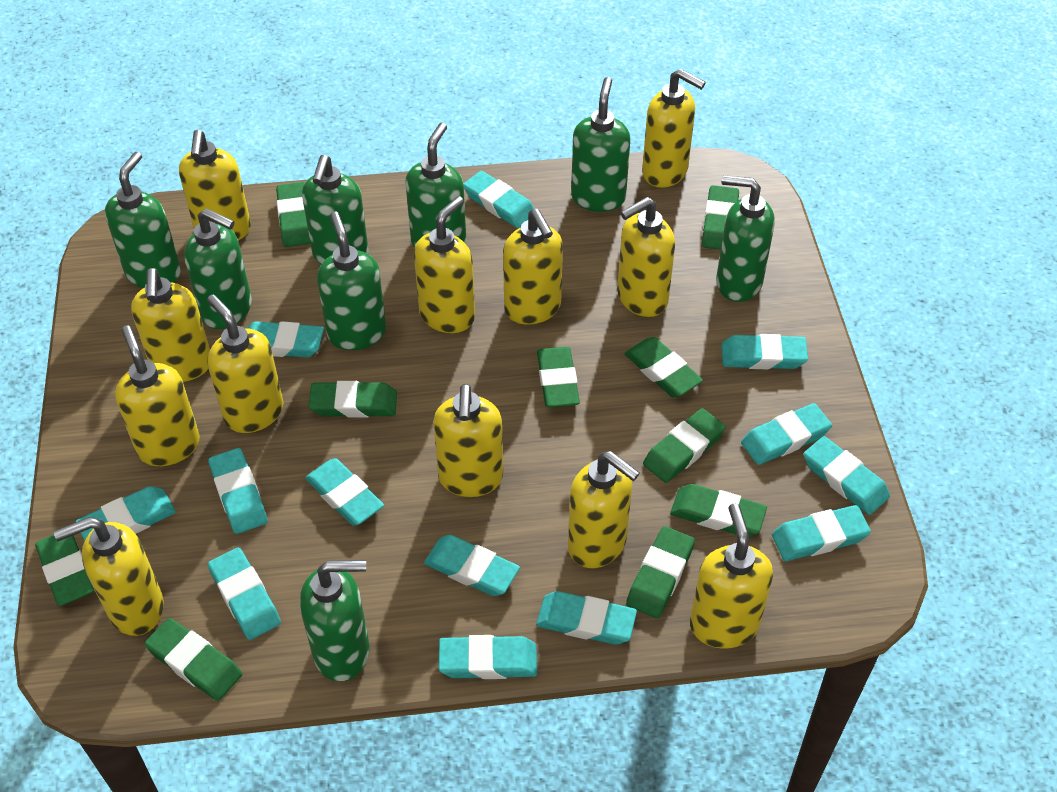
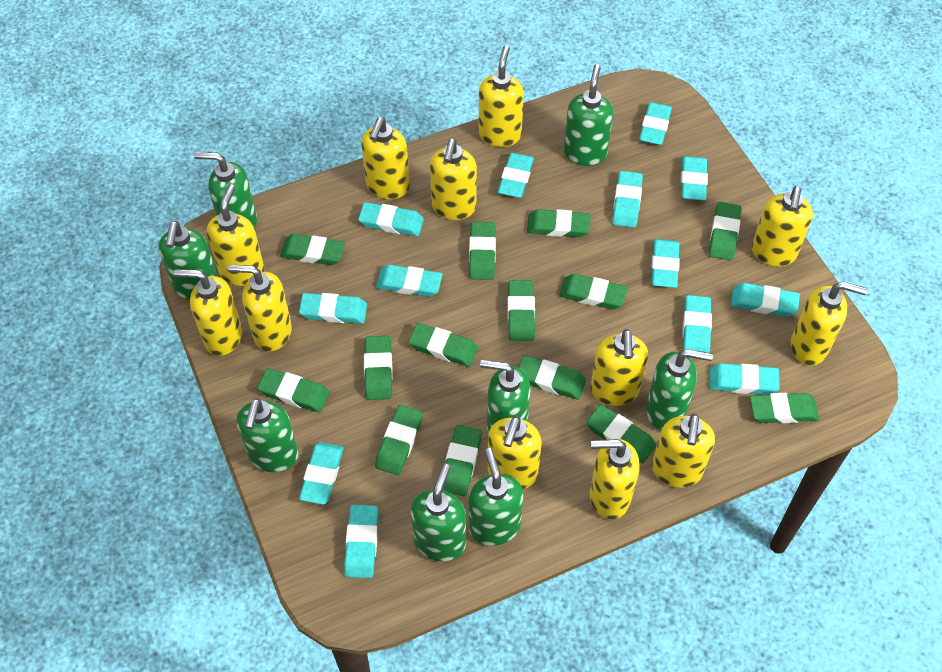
green eraser: [35,535,94,606] [145,618,242,701] [276,182,310,247] [308,381,397,418] [537,347,580,407] [625,337,703,397] [626,526,695,618] [643,408,726,483] [670,484,767,536] [702,185,739,250] = 10 -> [257,368,330,412] [280,234,345,265] [364,336,393,400] [375,405,423,475] [408,323,478,367] [442,425,482,496] [469,222,496,280] [507,280,535,341] [518,355,586,400] [527,209,591,237] [559,274,628,309] [587,404,656,463] [709,202,741,261] [750,393,819,423] = 14

